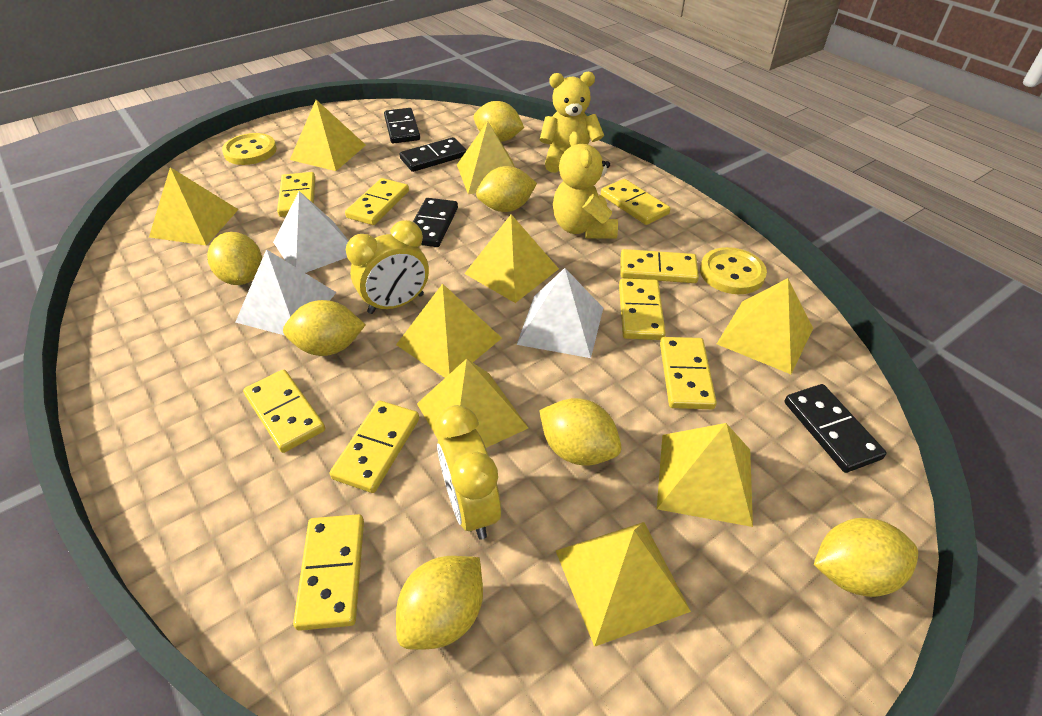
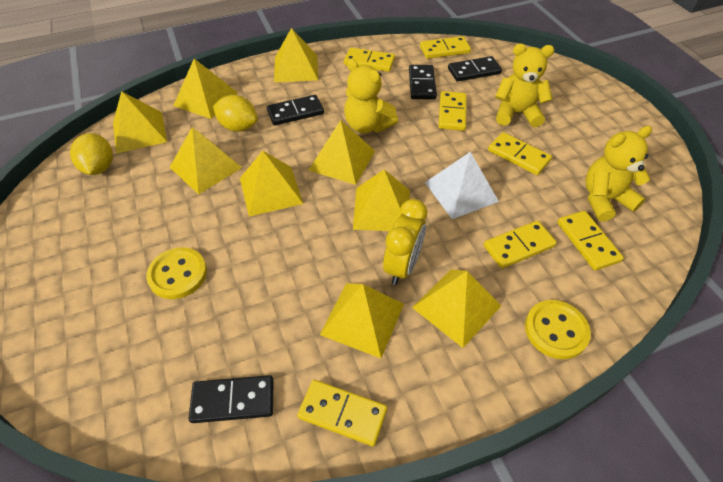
white pyramid: [236,249,337,335] [273,191,349,273] [517,268,603,358] = 3 -> [425,152,499,219] = 1
yellow clock: [346,220,429,314] [435,405,501,540] = 2 -> [383,199,427,285] = 1
yellow domino: [243,369,325,453] [277,172,315,217] [293,514,364,631] [330,400,419,493] [345,178,409,225] [601,179,670,225] [619,278,666,340] [620,249,699,283] [660,337,717,409] = 9 -> [297,380,387,446] [344,48,395,72] [420,36,471,59] [438,91,466,131] [484,221,557,268] [488,132,552,175] [557,211,624,270] = 7
yellow lemon: [207,232,262,285] [283,300,365,356] [396,556,483,650] [473,101,524,142] [476,166,537,212] [539,398,622,466] [814,518,918,597] = 7 -> [70,133,113,175] [213,95,258,132] = 2
yellow teddy bear: [540,72,604,173] [553,131,618,239] = 2 -> [344,59,398,133] [495,44,554,127] [585,126,652,222] = 3

